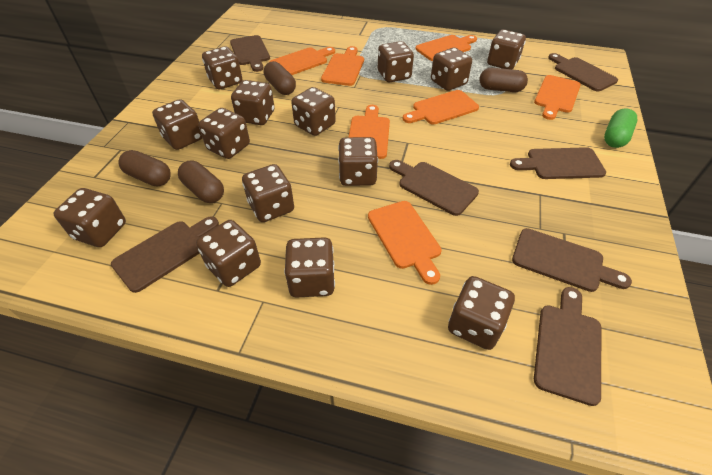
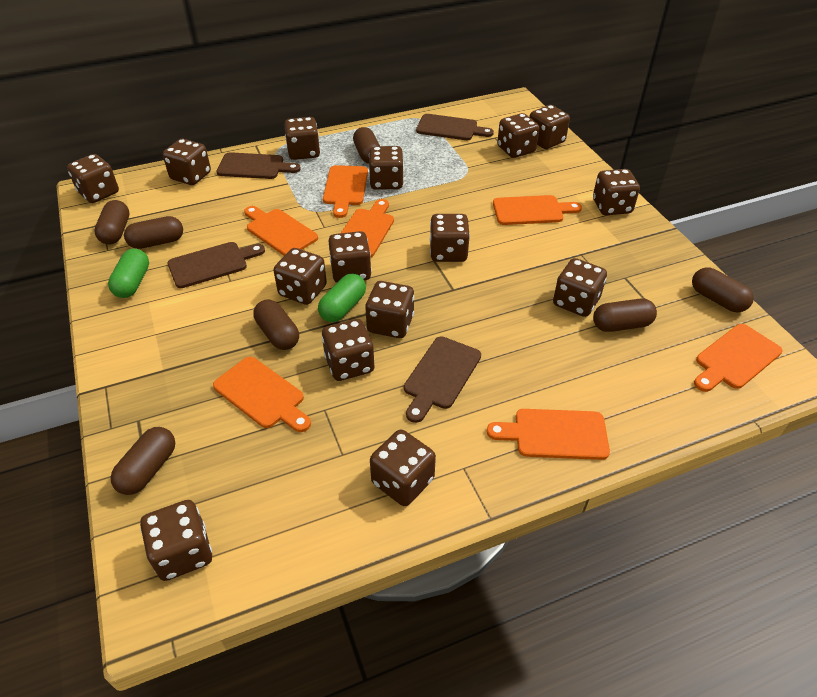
brown capsule: [119,150,171,187] [178,161,224,203] [264,61,296,95] [479,68,528,92] = 4 -> [94,200,129,245] [110,427,175,495] [124,216,183,249] [253,299,299,350] [353,127,380,164] [593,299,657,332] [692,267,754,313] = 7
brown cutting board: [111,216,219,293] [230,35,270,72] [389,160,479,216] [510,147,606,179] [512,228,632,292] [534,287,601,406] [548,53,618,91] = 7 -> [168,242,265,288] [216,152,301,179] [404,337,481,423] [416,114,494,140] = 4
brown dice: [54,188,126,247] [152,99,202,150] [196,220,261,287] [199,108,250,159] [202,46,243,89] [231,80,274,125] [242,164,294,222] [284,237,335,298] [291,87,336,136] [338,137,378,186] [378,41,414,83] [431,48,472,91] [448,276,515,350] [487,30,526,69] = 14 -> [67,154,119,203] [140,500,212,581] [163,139,211,185] [274,248,327,305] [284,117,320,160] [322,319,375,381] [329,231,372,283] [365,281,414,338] [369,146,404,190] [370,429,436,506] [430,214,470,262] [497,113,540,158] [529,105,570,149] [553,258,607,317] [593,169,640,215] = 15
green capsule: [604,108,637,148] = 1 -> [108,249,149,298] [318,274,366,322] = 2

